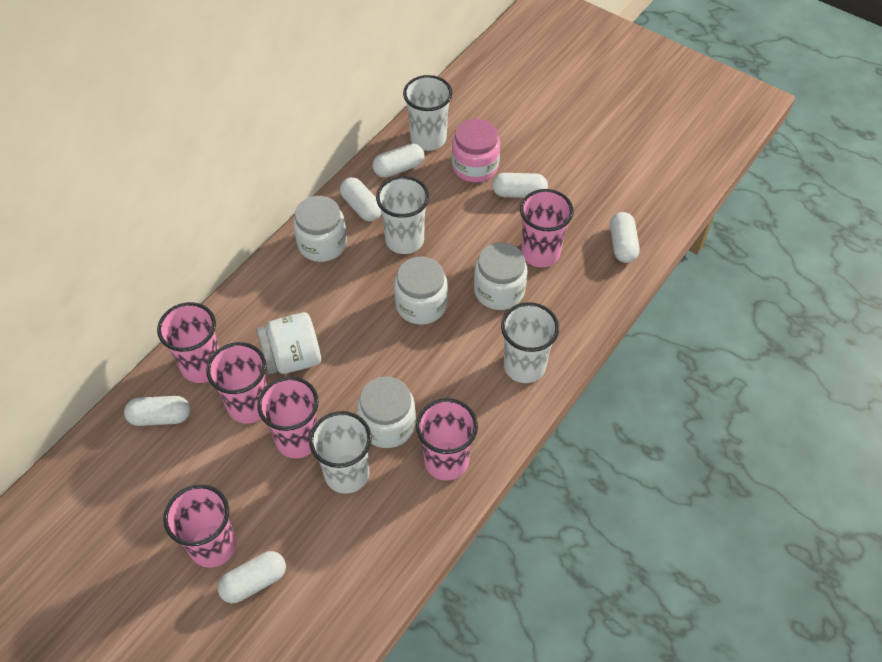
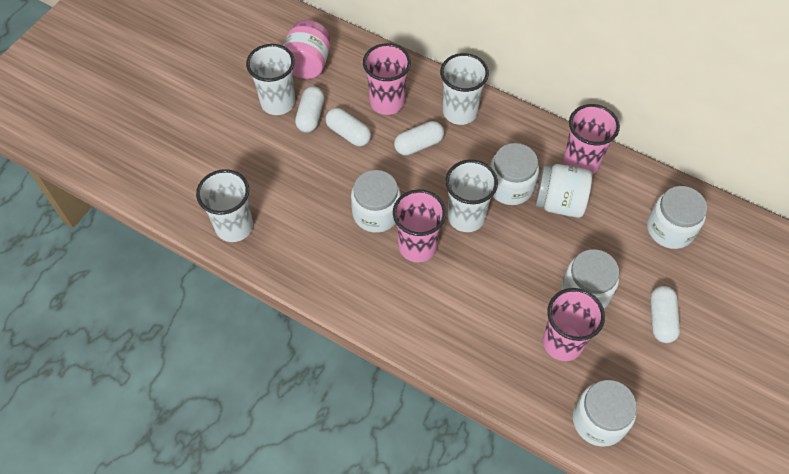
pink cup: [157,302,219,383] [163,484,236,568] [206,342,267,424] [257,376,319,458] [416,398,478,481] [520,189,574,267] = 6 -> [363,43,411,115] [393,189,446,262] [543,288,605,361] [563,104,620,174] = 4
white capsule: [124,396,190,426] [218,551,286,603] [340,177,382,222] [373,143,424,178] [492,173,548,198] [610,212,639,263] = 6 -> [295,86,324,133] [326,108,371,146] [394,121,444,156] [650,286,680,343] = 4
white jar: [256,312,321,374] [293,196,347,262] [357,377,416,448] [394,257,448,325] [474,242,528,310] = 5 -> [351,170,401,233] [490,143,539,205] [535,164,592,218] [561,249,619,308] [573,380,637,447] [647,186,707,249] = 6

